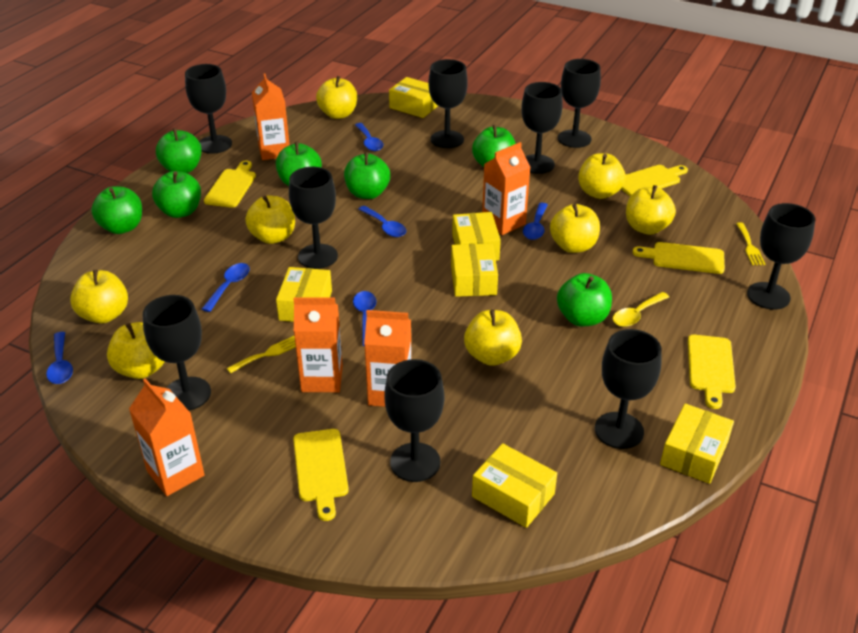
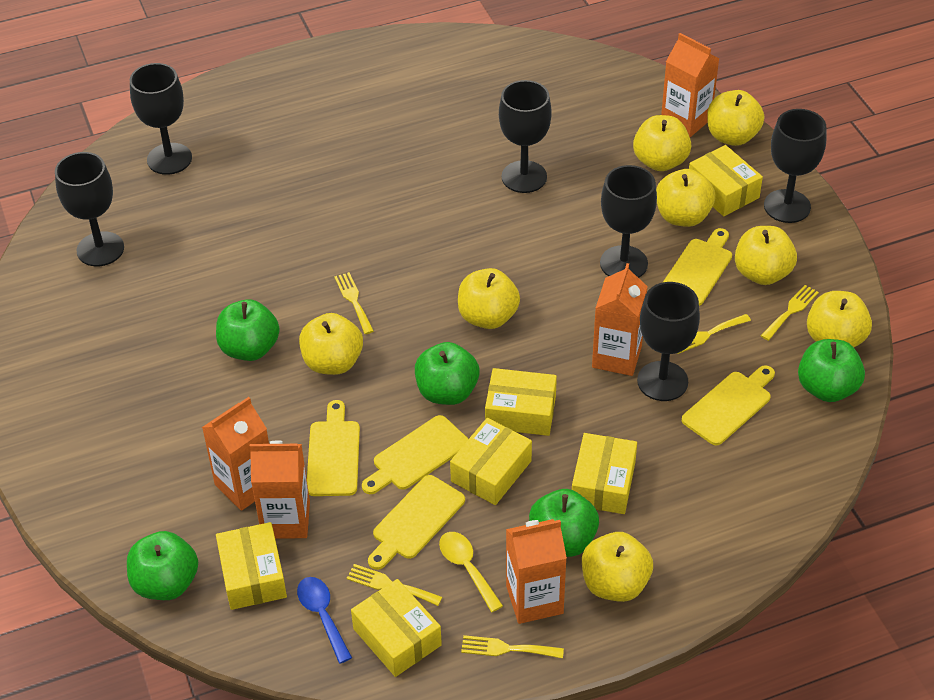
black goblet: [143,295,211,411] [185,64,232,154] [289,167,338,269] [384,359,444,482] [429,59,468,148] [521,82,563,174] [558,59,601,148] [595,329,662,449] [747,203,815,310] = 9 -> [55,152,124,266] [130,63,192,175] [499,80,552,193] [600,165,657,278] [637,282,700,401] [764,109,826,223] = 6
blue spoon: [46,332,73,384] [202,263,250,312] [353,291,376,346] [355,123,383,151] [358,206,406,237] [523,203,548,240] = 6 -> [297,577,352,664] = 1
green apple: [91,186,142,234] [152,171,201,218] [156,128,202,173] [276,142,322,186] [344,152,390,199] [472,125,516,167] [557,273,612,326] = 7 -> [127,531,198,600] [216,299,280,361] [415,342,479,405] [529,489,599,557] [798,339,865,402] = 5
yellow fork: [226,336,296,374] [736,222,765,265] = 2 -> [334,272,374,334] [347,564,442,606] [461,635,564,658] [677,314,751,354] [761,285,819,341] = 5

